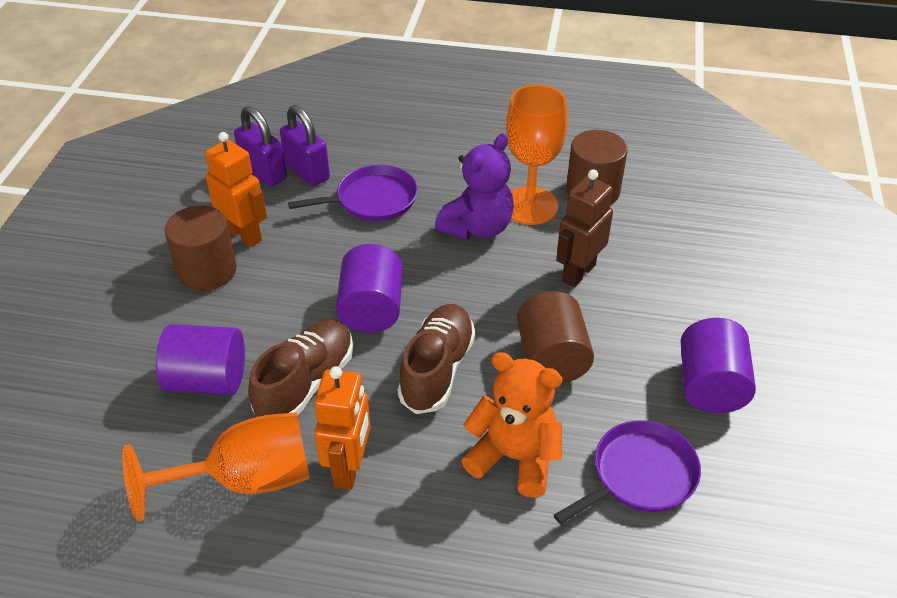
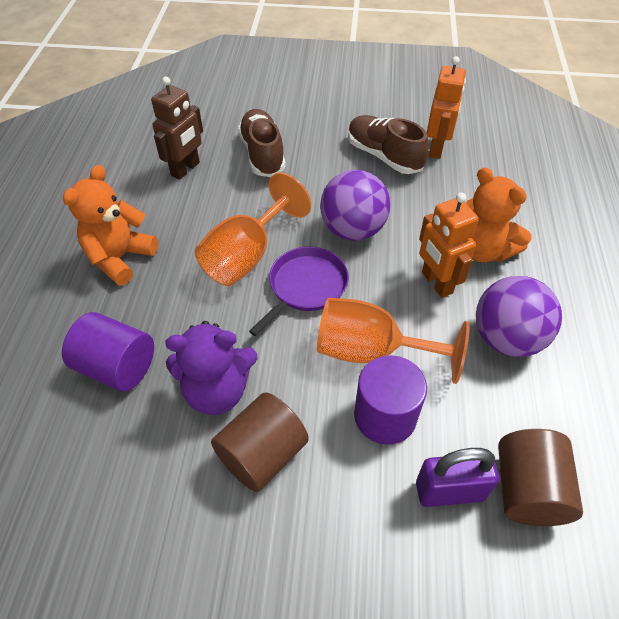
brown cylinder: [165,206,237,291] [517,291,594,384] [566,130,628,205] = 3 -> [211,393,309,492] [498,429,583,526] = 2
orange teddy bear: [461,352,562,498] = 1 -> [63,165,158,285] [466,167,532,262] = 2
purple ball: none = 0 -> [320,170,390,241] [476,276,562,357] = 2
purple cylinder: [156,324,245,395] [336,244,403,333] [681,318,756,413] = 3 -> [62,312,154,392] [354,355,427,445] = 2
purple padlock: [234,106,287,187] [280,105,330,186] = 2 -> [416,448,499,507] = 1
purple pan: [288,165,418,221] [554,420,701,524] = 2 -> [249,247,349,336] = 1

